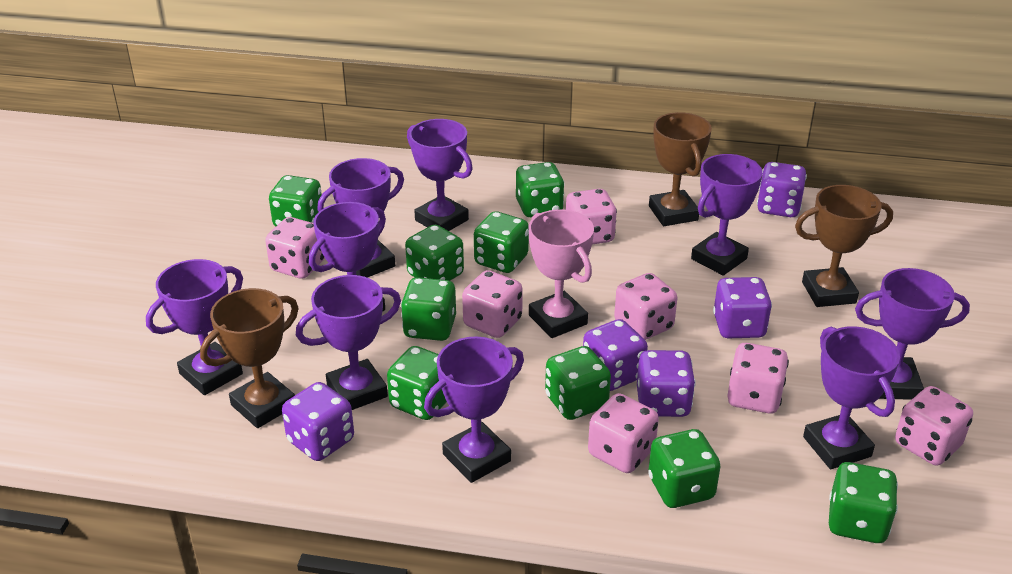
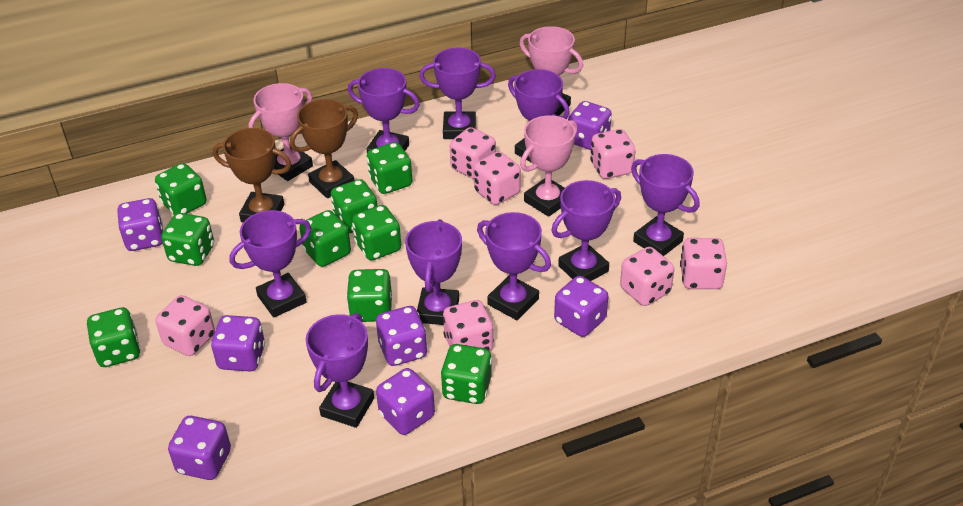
brown trophy: [200,288,299,428] [649,112,712,226] [795,185,893,307] = 3 -> [213,128,291,222] [290,99,358,198] = 2
pink trophy: [529,209,594,338] = 1 -> [249,83,313,181] [520,26,583,116] [520,115,578,217] = 3
purple dice: [282,382,354,461] [583,319,648,391] [637,350,696,417] [713,277,772,338] [757,162,807,217] = 5 -> [117,198,163,251] [168,416,231,480] [211,315,265,371] [376,306,428,366] [376,368,435,435] [554,276,608,337] [568,101,612,150] = 7

